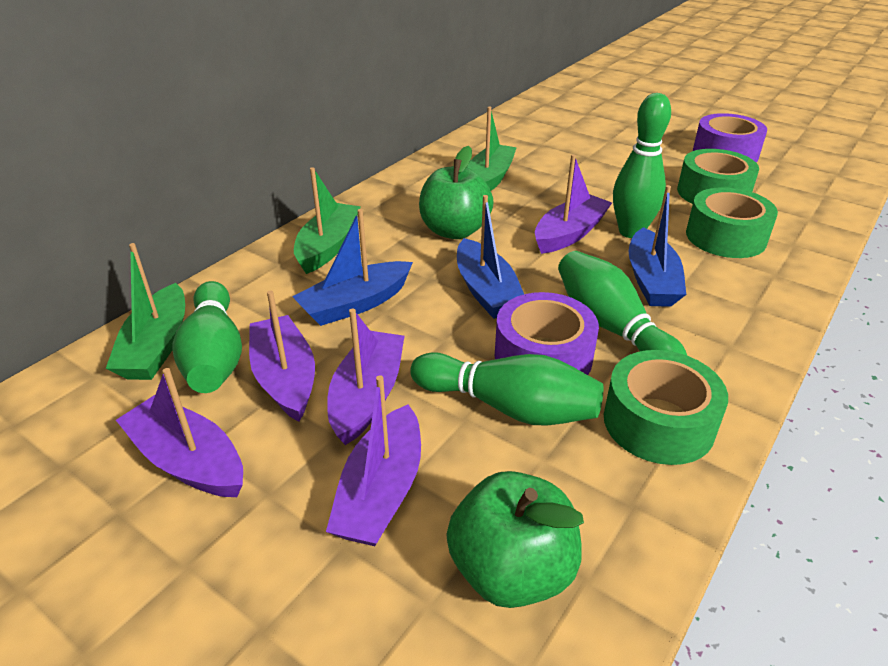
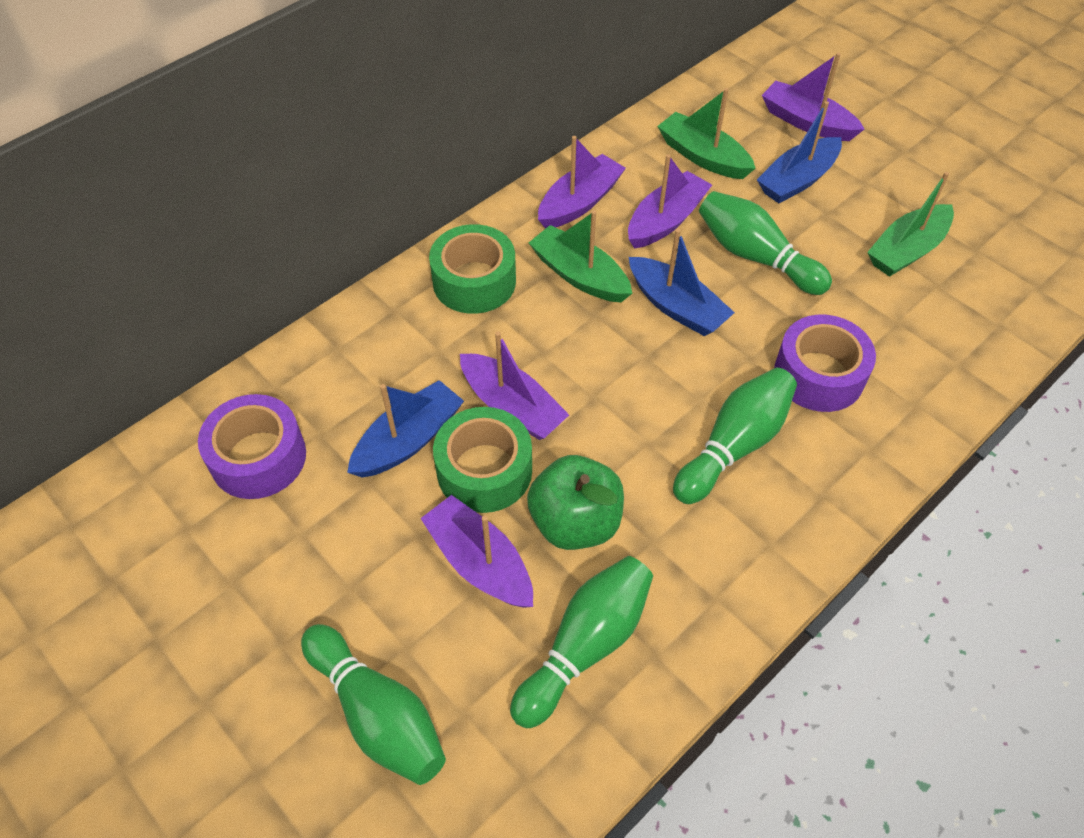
green apple: [419,146,494,239] [446,471,584,608] = 2 -> [527,455,624,550] = 1
green tape: [604,350,728,465] [677,149,759,204] [686,187,778,258] = 3 -> [429,224,516,314] [433,407,532,513] = 2

